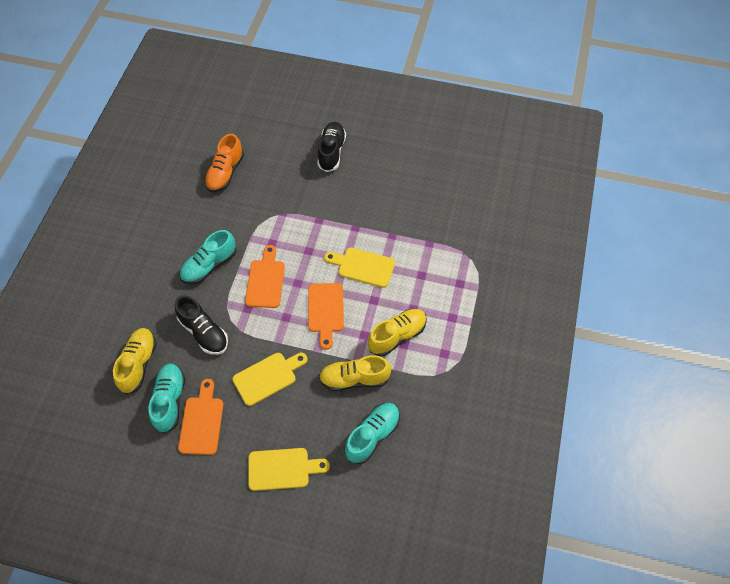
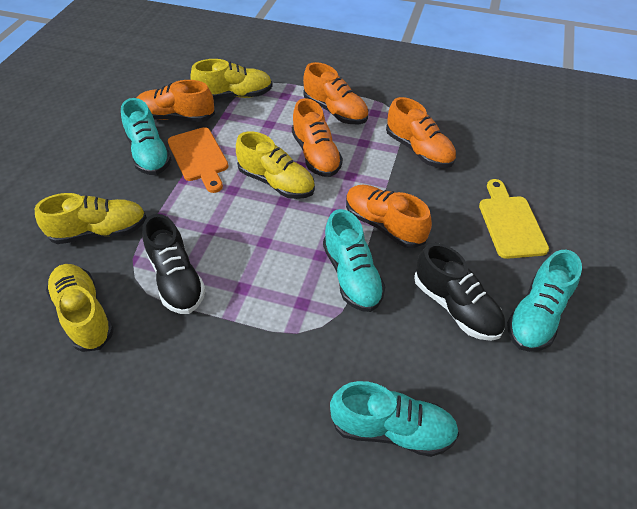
orange cutting board: [178,379,223,455] [245,245,285,308] [308,283,344,350] = 3 -> [168,127,229,193] = 1
orange shoe: [204,134,244,192] = 1 -> [137,80,215,122] [292,98,343,177] [303,62,368,124] [346,185,432,248] [386,97,456,168] = 5
turquoise shoe: [149,363,185,433] [179,230,236,284] [344,403,400,464] = 3 -> [121,98,172,175] [323,209,385,312] [330,381,459,457] [507,250,582,352] = 4
yellow cutting board: [232,353,307,406] [248,448,330,491] [324,247,395,288] = 3 -> [479,179,549,259] = 1
yellow shoe: [113,328,156,394] [319,355,391,391] [368,309,427,356] = 3 -> [34,193,147,244] [46,264,114,352] [190,59,273,99] [236,131,315,199] = 4

